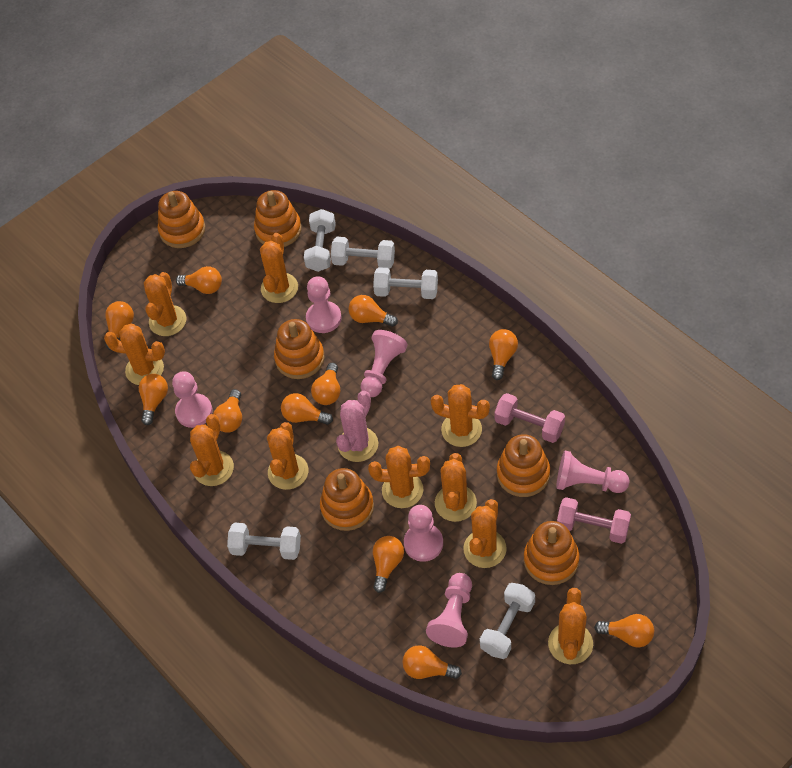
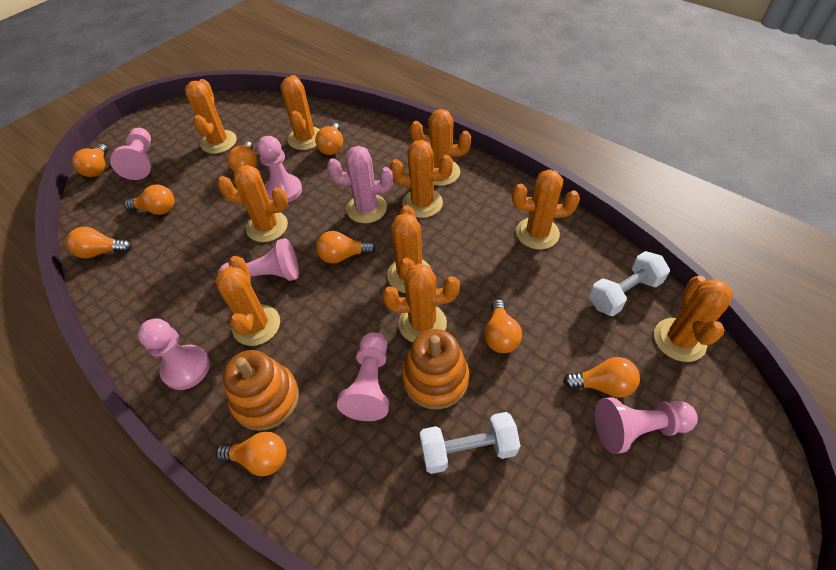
orange light bulb: [105,301,134,350] [139,374,168,425] [176,266,222,294] [213,389,242,433] [281,393,333,425] [311,363,340,405] [349,295,398,327] [373,536,404,593] [402,645,462,679] [489,329,518,380] [594,614,654,648] = 11 -> [66,227,132,259] [72,144,108,177] [124,185,175,215] [216,432,286,476] [227,141,257,172] [315,123,343,155] [316,231,376,264] [484,299,522,353] [563,357,640,398] = 9
orange stacking toy: [158,191,205,248] [254,190,302,247] [274,319,325,379] [320,468,374,531] [497,434,550,497] [524,521,579,585] = 6 -> [223,350,299,431] [402,329,469,409] = 2
pink dumbbell: [494,393,565,443] [557,497,631,544] = 2 -> none = 0
white dumbbell: [227,523,301,560] [304,209,336,272] [331,237,395,269] [373,267,438,299] [480,583,535,659] = 5 -> [420,412,520,474] [589,251,670,316] = 2

